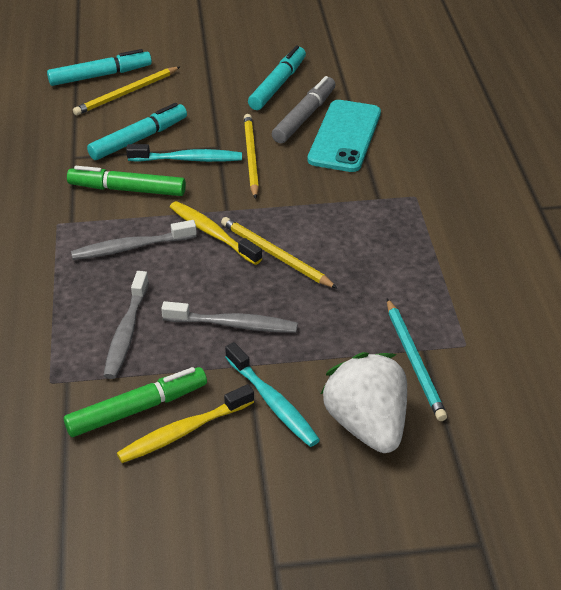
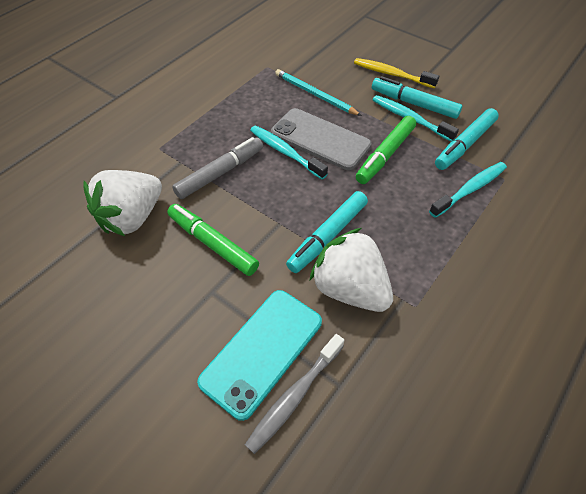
grey phone: none = 0 -> [271,108,372,170] = 1
grey toothbrush: [71,220,197,260] [103,271,149,379] [161,301,298,333] = 3 -> [245,334,344,454] = 1
turquoise toothbrush: [126,144,242,162] [225,342,320,447] = 2 -> [250,126,328,179] [373,95,459,142] [429,162,507,218] = 3
white strawberry: [321,352,407,453] = 1 -> [83,170,162,236] [309,228,393,312] = 2
yellow pencil: [73,67,180,115] [221,217,337,288] [244,114,259,199] = 3 -> none = 0
yellow toothbrush: [117,384,254,463] [170,201,263,265] = 2 -> [354,58,439,88] = 1

